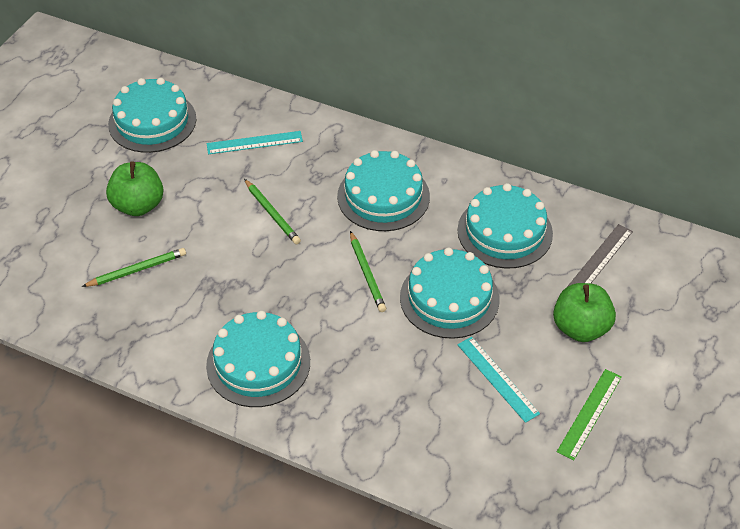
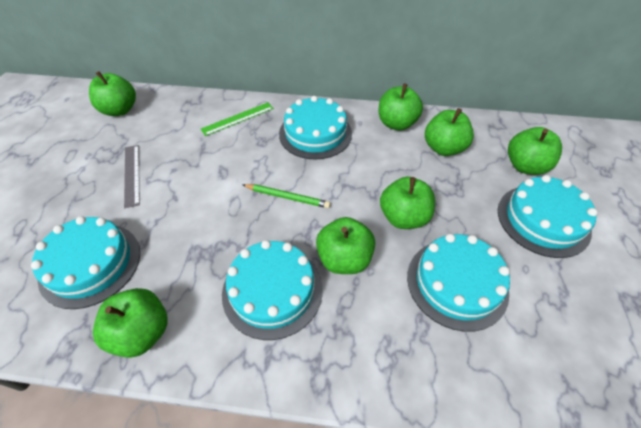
green apple: [106,161,163,216] [553,283,616,342] = 2 -> [89,71,136,116] [93,288,168,358] [316,217,375,274] [379,83,423,130] [380,177,435,229] [425,108,474,156] [508,127,562,175] = 7
green pencil: [82,248,186,287] [244,179,301,244] [350,231,386,312] = 3 -> [243,184,331,208] = 1
turquoise ruler: [207,131,303,154] [457,337,540,423] = 2 -> none = 0

